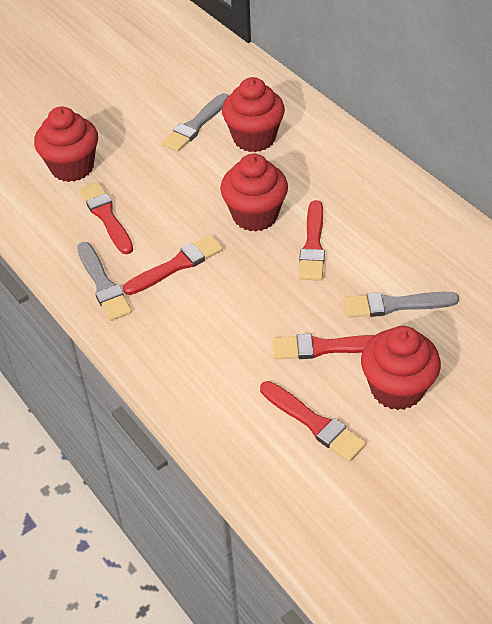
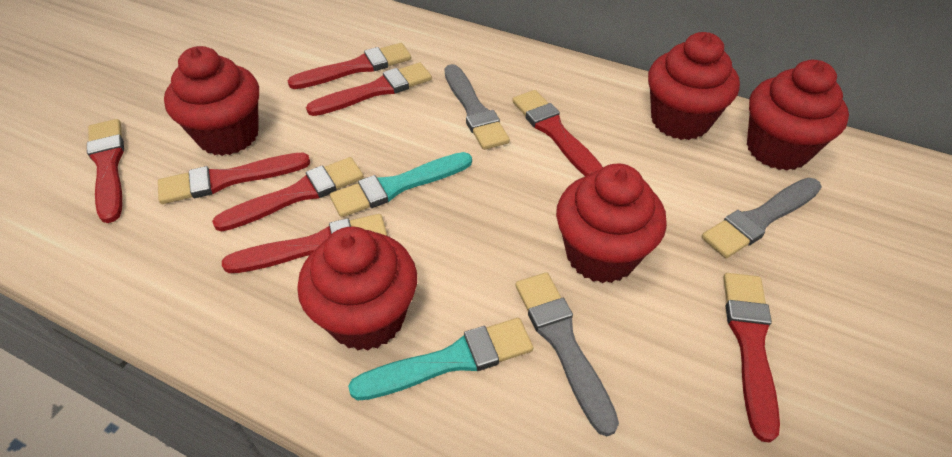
red brush: [79,182,133,254] [123,235,223,295] [260,381,366,462] [273,334,375,359] [299,200,325,281] = 5 -> [87,119,124,223] [158,153,310,204] [212,157,364,232] [222,214,388,273] [288,43,411,89] [306,63,432,116] [512,90,603,176] [723,273,780,443] = 8
red cupcake: [34,106,98,182] [220,154,288,232] [222,77,285,152] [361,326,441,410] = 4 -> [164,46,259,156] [297,227,417,351] [556,164,667,283] [648,32,740,140] [747,60,849,171] = 5
turquoise brush: none = 0 -> [330,152,472,217] [348,318,533,401] = 2

